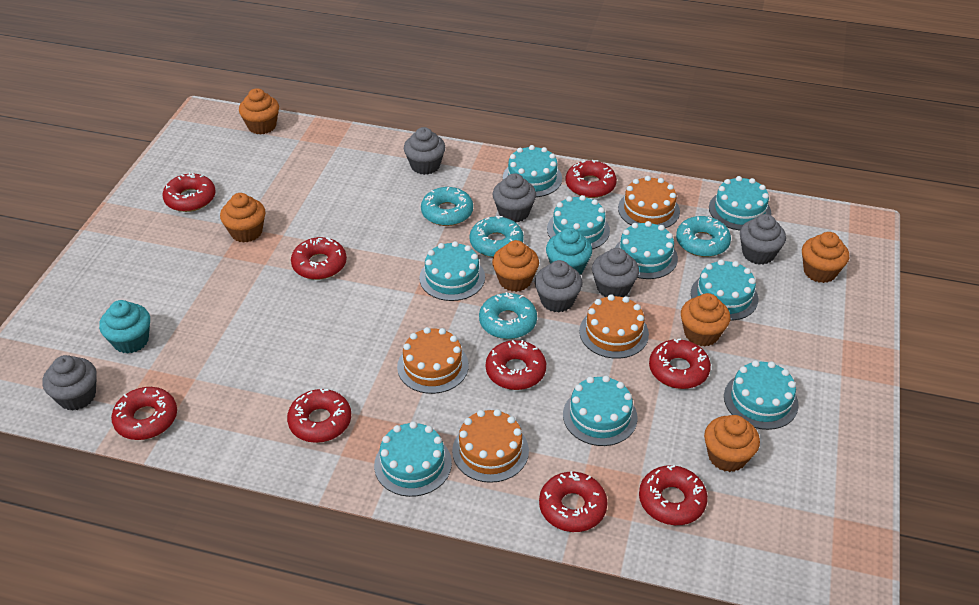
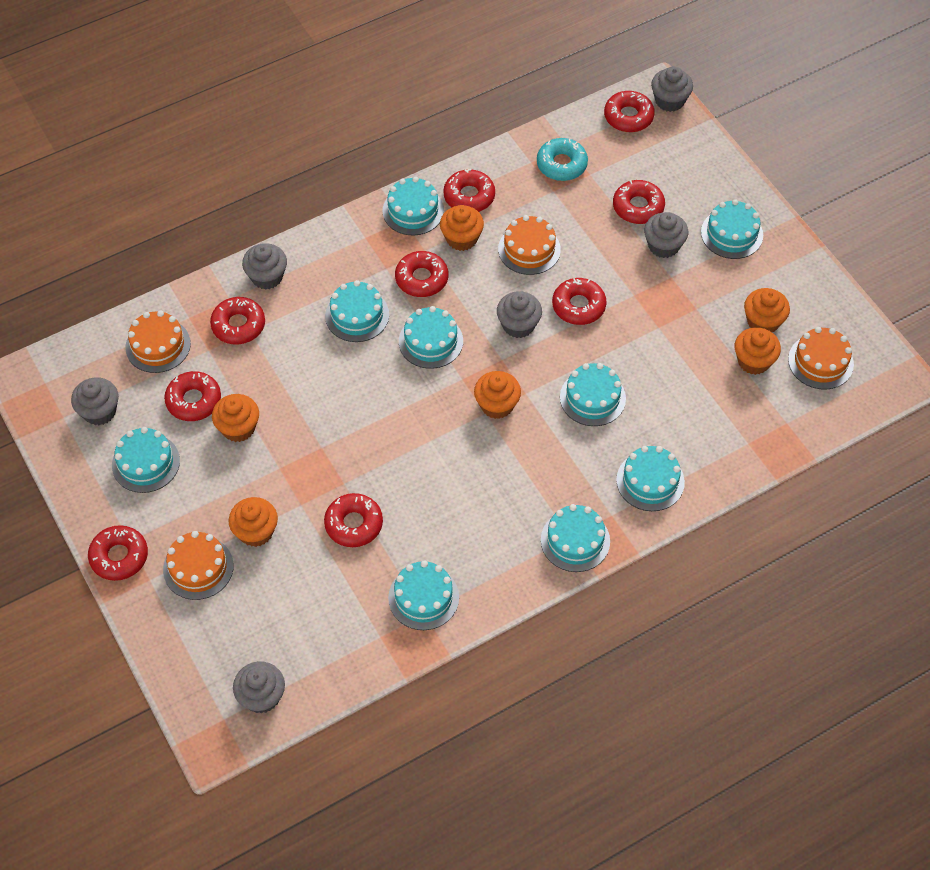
turquoise cupcake: [99,300,150,354] [546,228,592,274] = 2 -> none = 0
turquoise donut: [421,187,473,226] [470,216,524,257] [479,292,537,339] [676,216,731,257] = 4 -> [537,138,588,181] = 1

